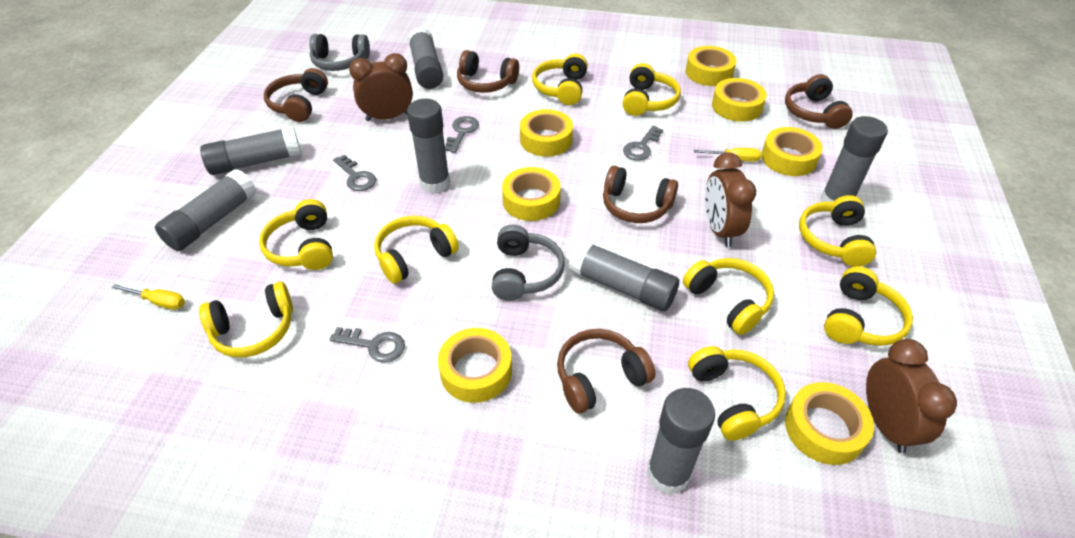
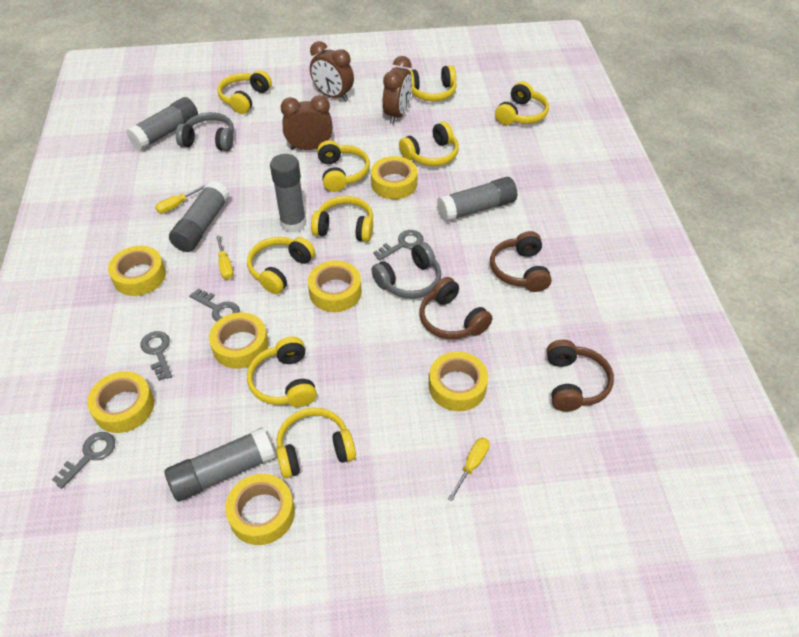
brown headphones: [264,68,328,122] [457,50,519,93] [557,329,656,414] [603,166,678,223] [785,74,853,129] = 5 -> [419,277,492,339] [490,231,552,292] [547,340,614,412] = 3
grey glue stick: [155,169,257,251] [200,126,302,175] [407,98,450,193] [408,27,443,89] [568,240,679,311] [647,388,715,495] [820,116,888,202] = 7 -> [126,97,198,151] [165,427,275,502] [169,181,230,252] [270,154,306,233] [437,177,517,222] = 5
yellow screwdriver: [111,284,185,310] [694,148,761,162] = 2 -> [155,185,205,213] [216,234,233,280] [448,438,490,501] = 3

